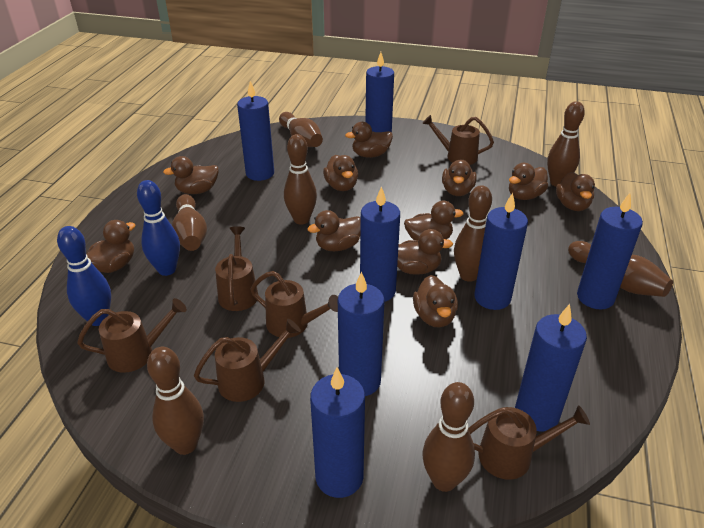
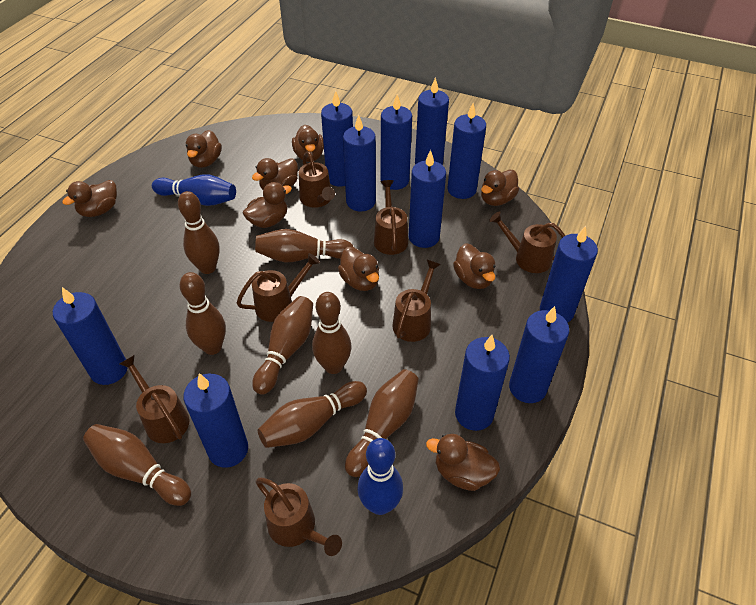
blue candle: [237,81,274,181] [310,367,365,498] [338,271,385,396] [360,186,400,302] [365,52,394,132] [474,193,528,310] [515,304,587,432] [577,193,643,309] = 8 -> [53,287,128,385] [183,373,248,468] [321,90,353,187] [343,115,376,212] [381,94,412,190] [409,150,446,248] [415,77,449,165] [448,103,486,199] [455,335,510,431] [509,306,569,403] [540,226,598,323] = 11
brown duck: [87,220,135,273] [163,156,219,194] [307,210,361,251] [323,155,358,191] [345,122,393,158] [397,229,453,275] [404,201,463,240] [413,275,458,328] [442,159,477,196] [509,163,548,200] [556,172,595,211] = 11 -> [62,180,117,217] [186,130,222,168] [243,182,292,228] [252,158,298,190] [292,125,324,162] [338,247,379,291] [426,434,500,491] [453,243,496,289] [481,170,519,206] = 9
brown watering can: [77,298,187,373] [194,319,301,402] [215,226,258,311] [250,271,338,338] [422,115,494,165] [468,405,590,480] = 6 -> [120,355,189,443] [237,253,320,322] [256,478,342,556] [299,151,335,208] [374,180,408,255] [392,260,441,342] [489,211,566,273] = 7

